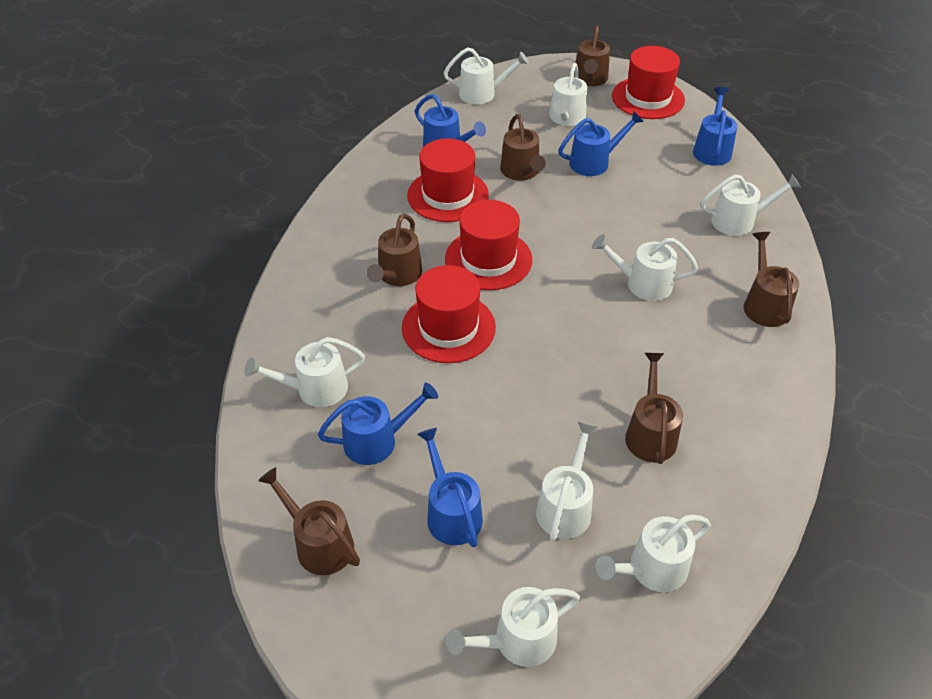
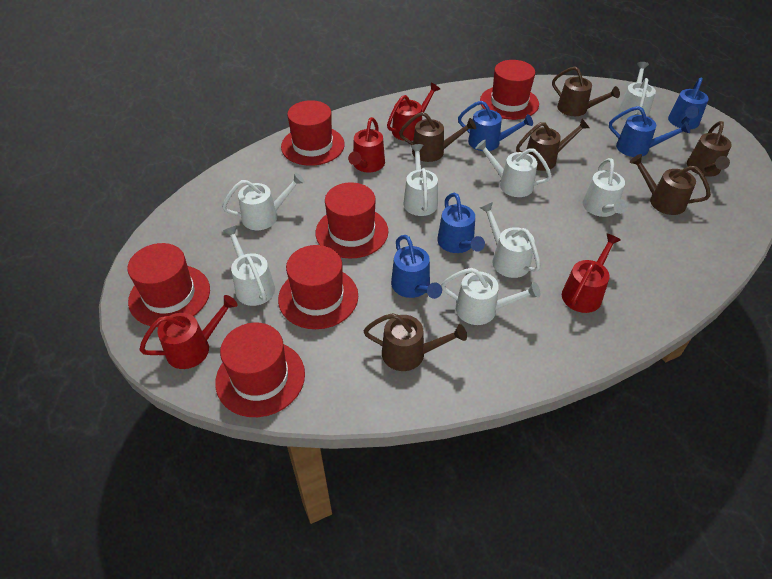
red hat: [402,265,496,363] [407,138,489,222] [445,200,532,290] [612,46,685,119] = 4 -> [127,243,210,327] [215,323,305,417] [278,245,358,329] [281,100,345,166] [316,182,388,258] [480,60,539,120] = 6
red watering can: none = 0 -> [139,295,237,369] [348,117,385,173] [387,83,440,141] [562,234,621,313] = 4

